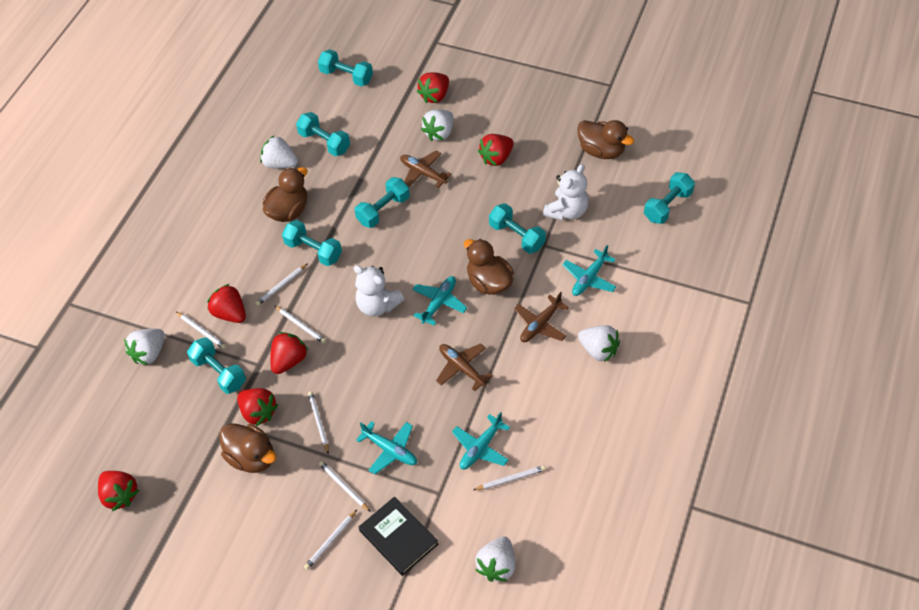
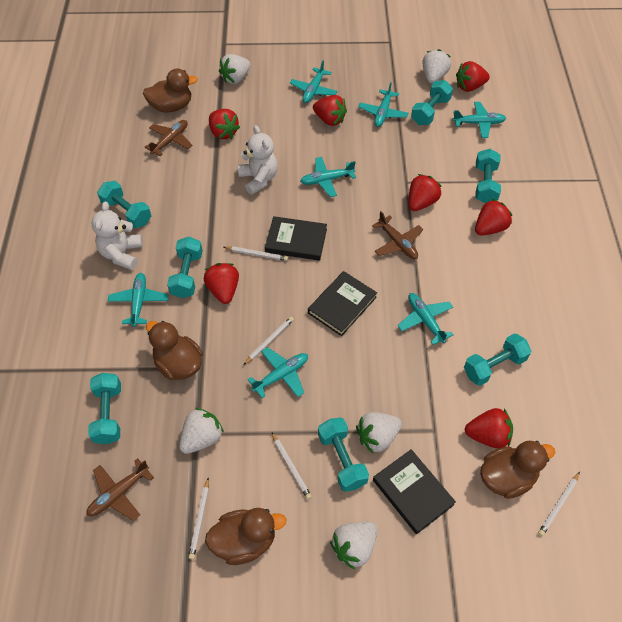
black book: [359,496,438,576] = 1 -> [265,216,327,261] [308,271,377,336] [373,449,456,534] = 3
red strawberry: [98,471,139,511] [207,284,246,323] [237,388,278,426] [270,332,308,374] [417,72,449,103] [478,134,514,166] = 6 -> [204,263,239,304] [209,109,240,139] [313,95,347,126] [409,174,442,211] [456,61,490,92] [465,408,513,449] [475,199,512,235] = 7
turquoise plane: [356,421,417,474] [412,276,467,326] [452,412,510,469] [562,245,616,296] = 4 -> [108,273,168,327] [247,347,308,398] [290,60,337,103] [300,157,356,197] [358,82,408,127] [398,293,454,345] [452,102,506,138] = 7
white pencil: [176,312,226,349] [255,263,308,306] [274,305,326,344] [304,510,357,570] [308,391,329,454] [319,461,371,512] [474,465,546,490] = 7 -> [189,477,209,559] [224,246,288,261] [244,317,294,365] [272,433,312,499] [538,472,580,536] = 5

